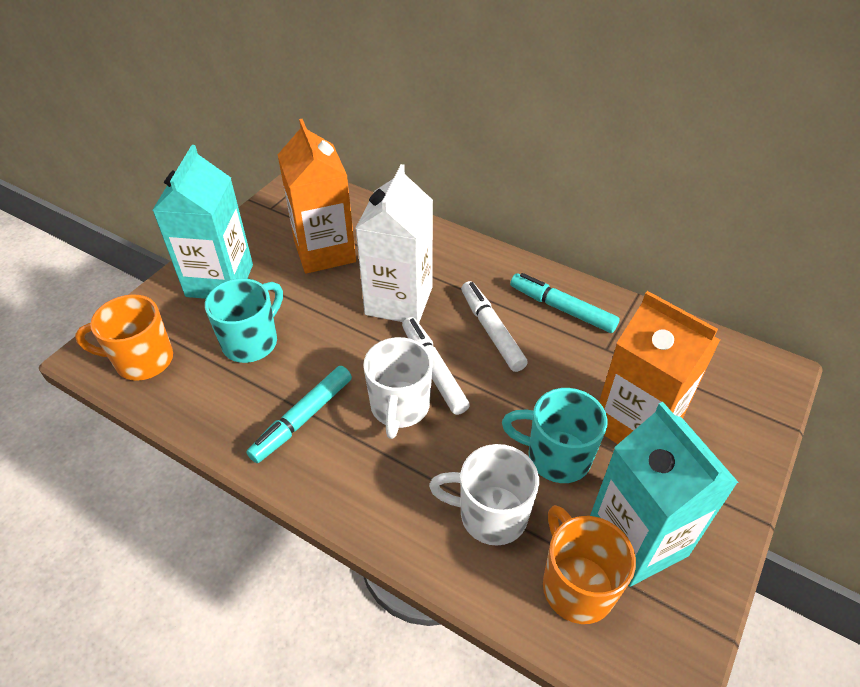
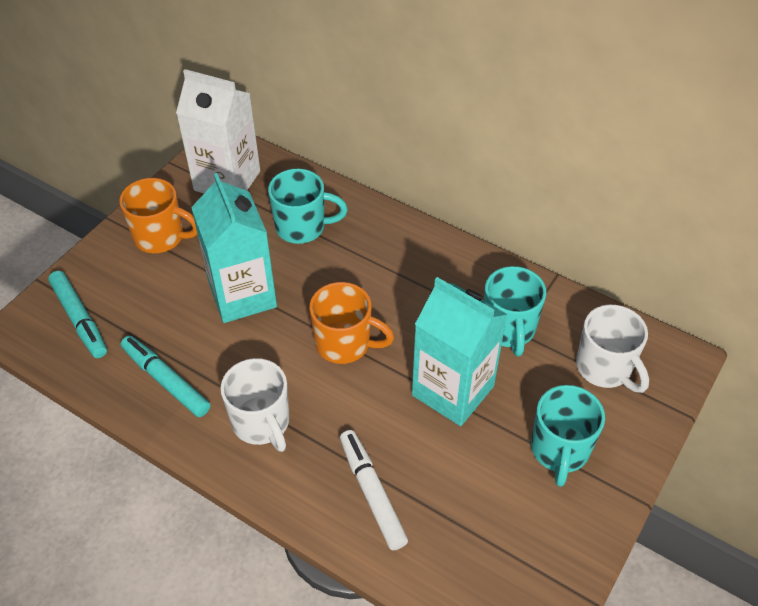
orange carton: [278,119,356,274] [599,291,720,444] = 2 -> none = 0
turquoise mug: [205,278,283,363] [502,388,608,483] = 2 -> [268,169,348,244] [484,266,546,356] [531,385,605,487] = 3
white marker: [402,317,470,415] [461,281,528,372] = 2 -> [340,430,408,550] = 1

